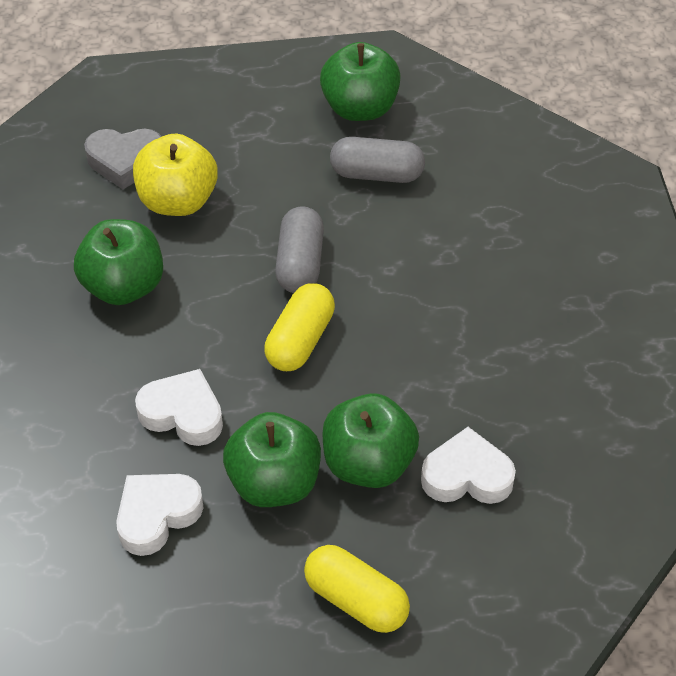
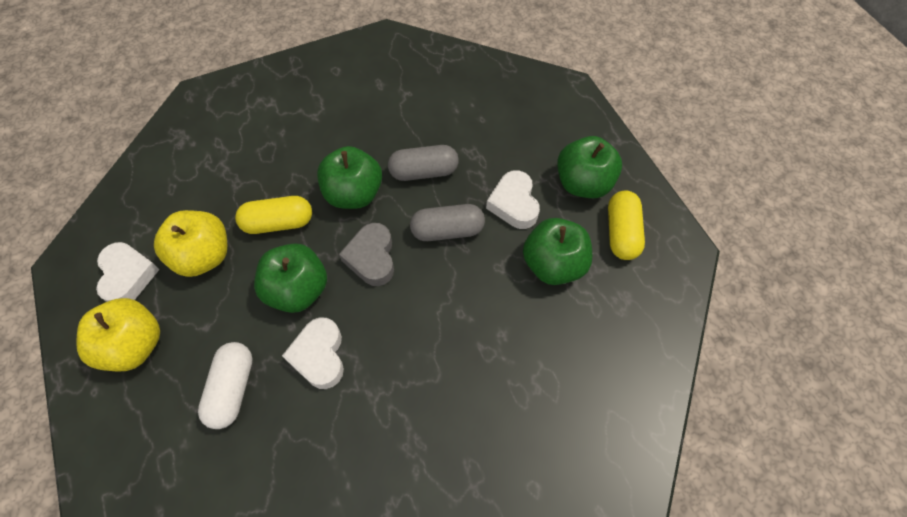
white capsule: none = 0 -> [198,342,253,429] = 1
yellow apple: [133,133,218,216] = 1 -> [76,298,160,372] [154,210,227,277] = 2

